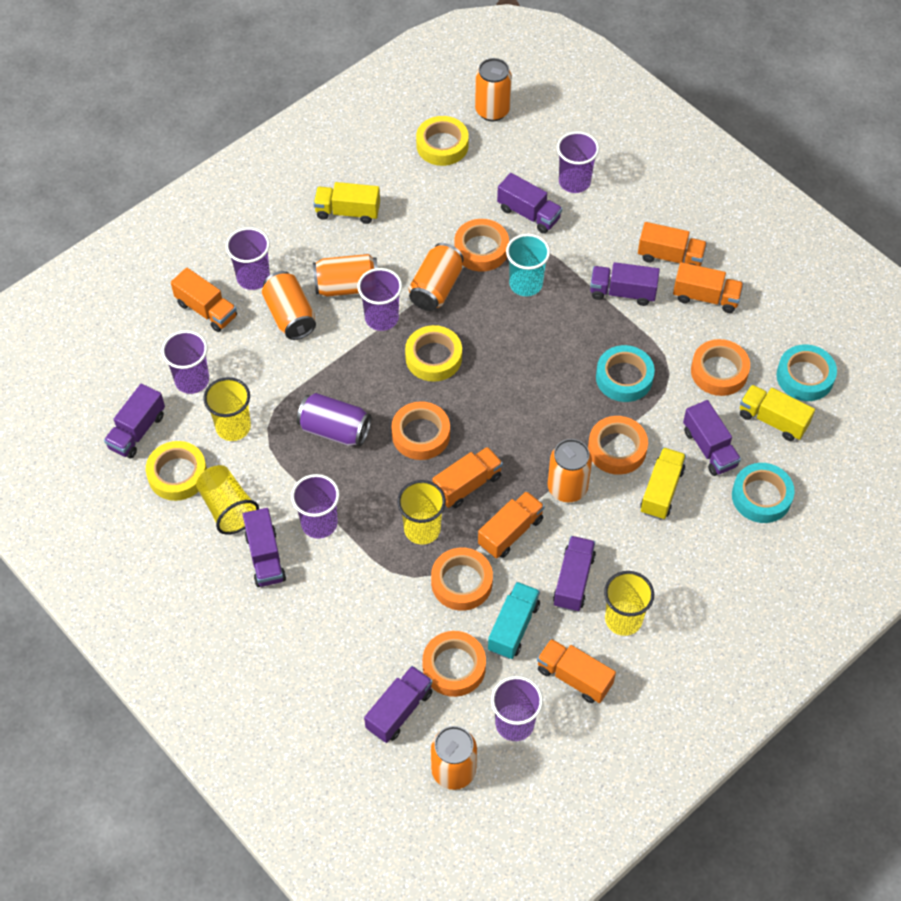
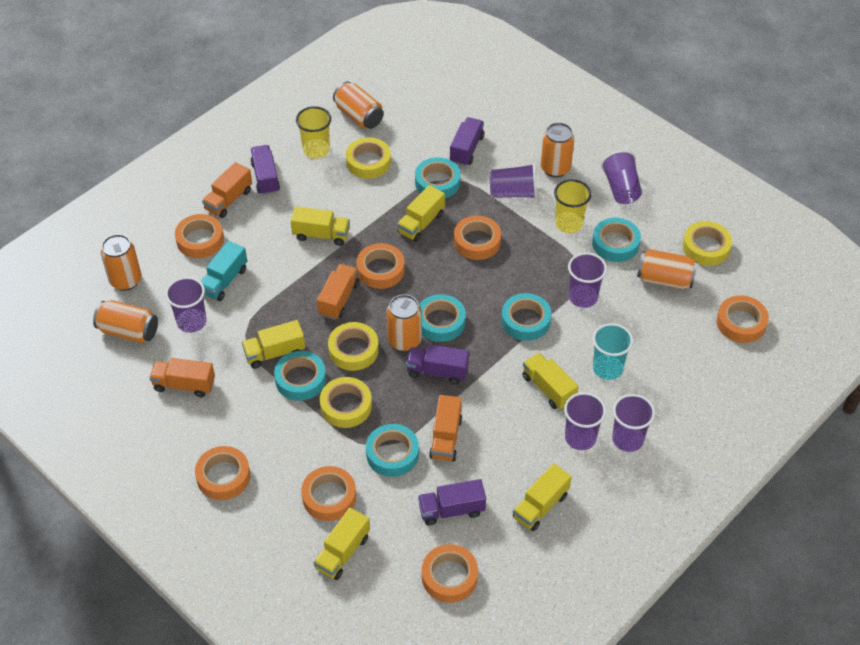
orange tape: [391,401,450,460] [422,631,486,697] [431,548,493,611] [454,219,509,272] [588,416,648,475] [691,339,750,396] = 6 -> [175,214,224,258] [195,446,250,500] [301,466,356,521] [357,243,405,289] [422,544,478,603] [454,216,501,260] [717,295,769,343] = 7
orange truck: [171,268,237,332] [432,447,503,508] [478,491,545,559] [537,639,616,703] [638,222,707,266] [673,262,744,313] = 6 -> [149,358,215,397] [202,162,252,218] [317,264,359,320] [429,395,462,462] = 4
purple can: [297,393,371,446] = 1 -> none = 0
purple truck: [104,384,165,459] [242,508,286,587] [364,666,433,743] [497,173,562,234] [553,536,596,612] [590,262,660,306] [683,400,741,476] = 7 -> [250,145,280,195] [406,344,469,384] [418,479,486,526] [450,117,484,166] = 4
turquoise tape: [596,345,655,402] [732,463,795,523] [776,345,837,401] = 3 -> [274,351,326,401] [366,424,419,477] [415,157,460,198] [419,294,466,342] [501,293,551,341] [592,218,641,262] = 6
yellow cup: [196,465,259,535] [203,377,251,441] [397,480,446,544] [604,571,654,636] = 4 -> [296,106,331,159] [554,179,591,233] = 2
yellow tape: [146,441,207,501] [405,325,462,382] [416,116,469,166] = 3 -> [320,377,372,428] [328,322,379,371] [346,137,391,179] [683,221,732,266] = 4
yellow truck: [313,182,380,224] [640,447,686,520] [740,385,815,441] = 3 -> [242,320,305,368] [291,206,350,246] [314,508,370,580] [397,185,445,242] [513,464,572,531] [522,353,579,410] = 6

